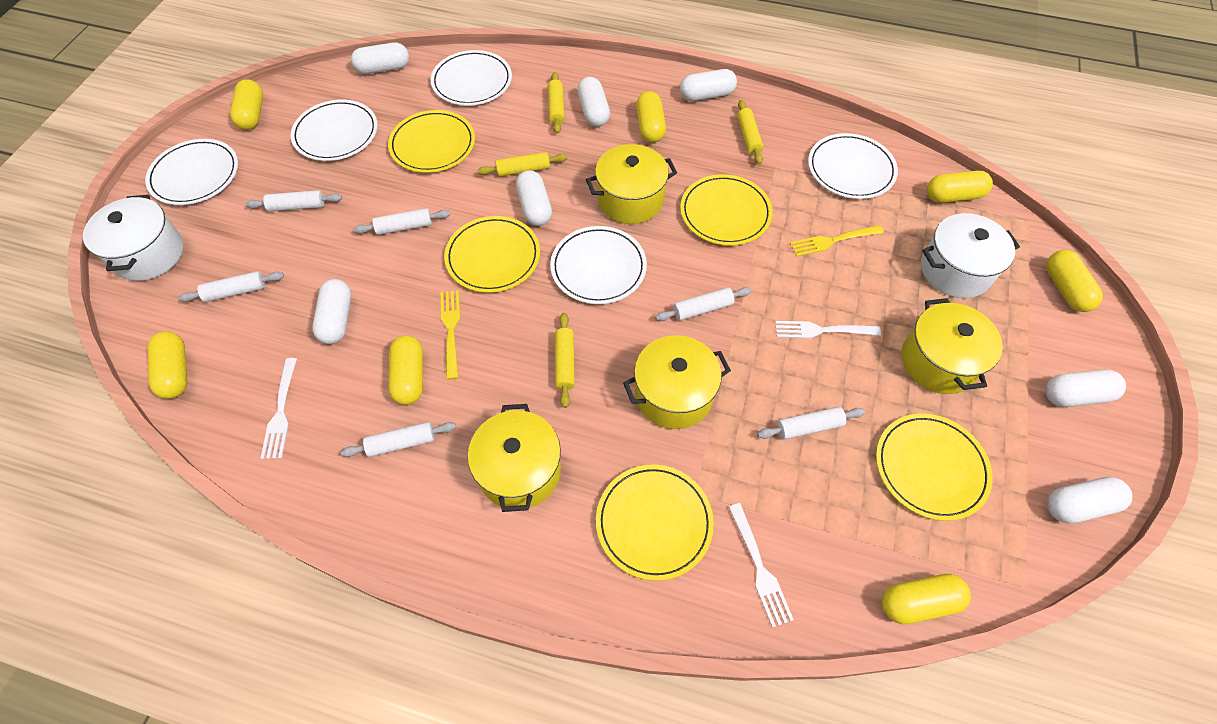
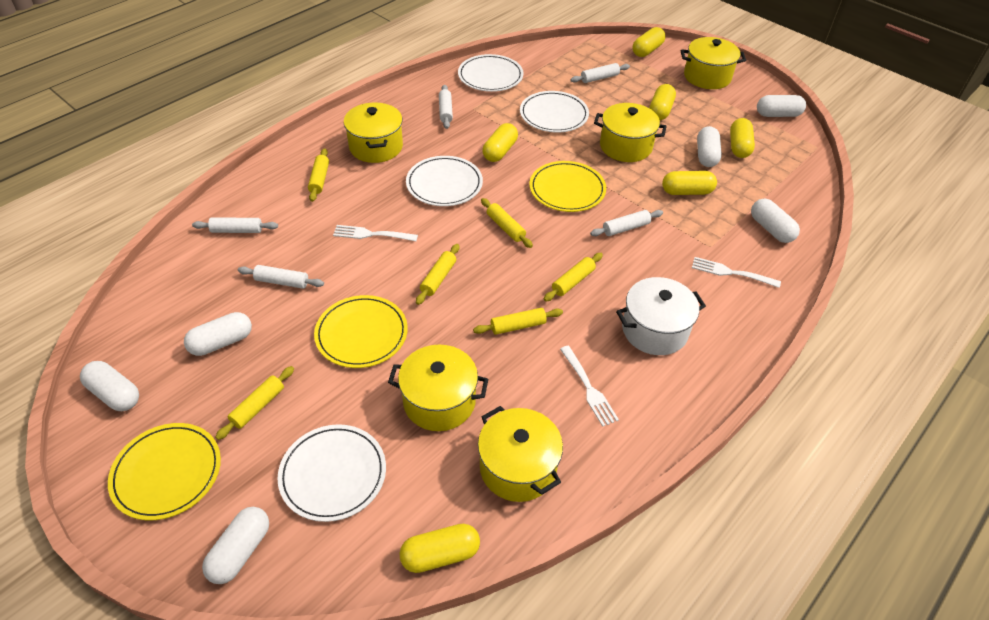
white capsule: [312,279,351,344] [351,42,409,74] [516,170,552,226] [577,77,610,127] [680,69,737,101] [1045,370,1126,407] [1047,477,1132,524] = 7 -> [80,361,139,411] [184,312,252,356] [202,507,269,584] [697,126,722,167] [751,199,800,243] [757,95,806,117] = 6
white plate: [145,139,238,205] [290,100,378,161] [431,50,512,106] [550,226,647,304] [808,133,898,199] = 5 -> [277,424,386,522] [406,156,483,206] [458,54,524,92] [520,91,589,132] = 4
white pot: [83,195,184,281] [921,213,1020,298] = 2 -> [616,277,706,355] = 1
white rolling pin: [178,271,284,302] [246,190,342,212] [341,422,456,457] [354,208,451,235] [655,287,751,321] [757,407,865,440] = 6 -> [192,217,278,233] [238,265,324,289] [439,85,453,129] [570,63,630,83] [590,210,663,236] = 5
yellow capsule: [147,331,187,399] [230,79,263,130] [388,335,423,405] [636,91,666,143] [882,574,971,624] [927,171,993,203] [1046,250,1103,312] = 7 -> [399,524,480,573] [483,123,518,162] [632,27,665,57] [649,84,676,120] [662,171,717,195] [730,118,755,158] = 6
yellow fork: [441,290,460,379] [790,225,884,257] = 2 -> none = 0
yellow plate: [388,110,475,173] [444,216,540,293] [596,464,714,581] [680,174,773,246] [876,413,993,521] = 5 -> [108,423,221,521] [314,295,408,368] [530,161,606,212] = 3
yellow pot: [468,404,561,512] [586,144,677,224] [623,335,731,429] [902,298,1003,394] = 4 -> [344,102,403,163] [388,345,488,431] [478,406,563,502] [594,103,667,162] [681,37,746,89] = 5
yellow rolling pin: [477,152,568,177] [548,72,565,134] [555,313,575,408] [737,100,764,165] = 4 -> [216,366,294,440] [308,148,329,202] [416,244,459,305] [473,308,563,335] [481,198,533,248] [544,253,603,302] = 6

